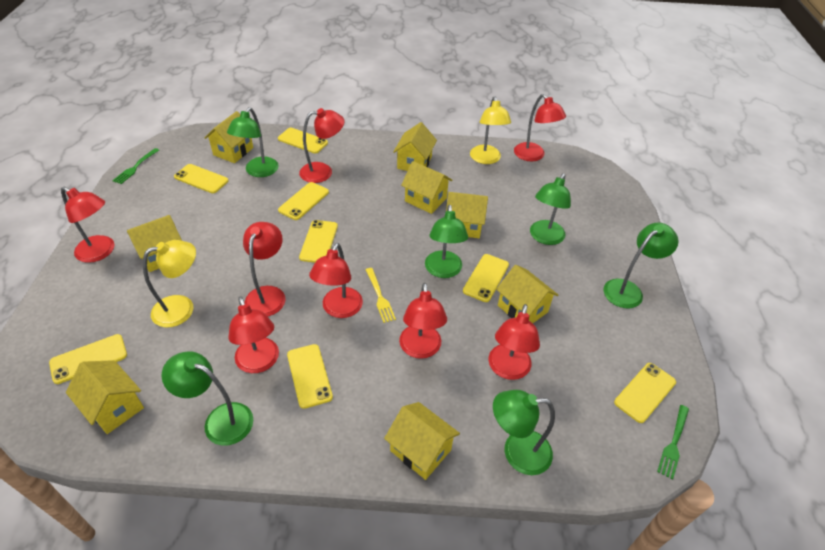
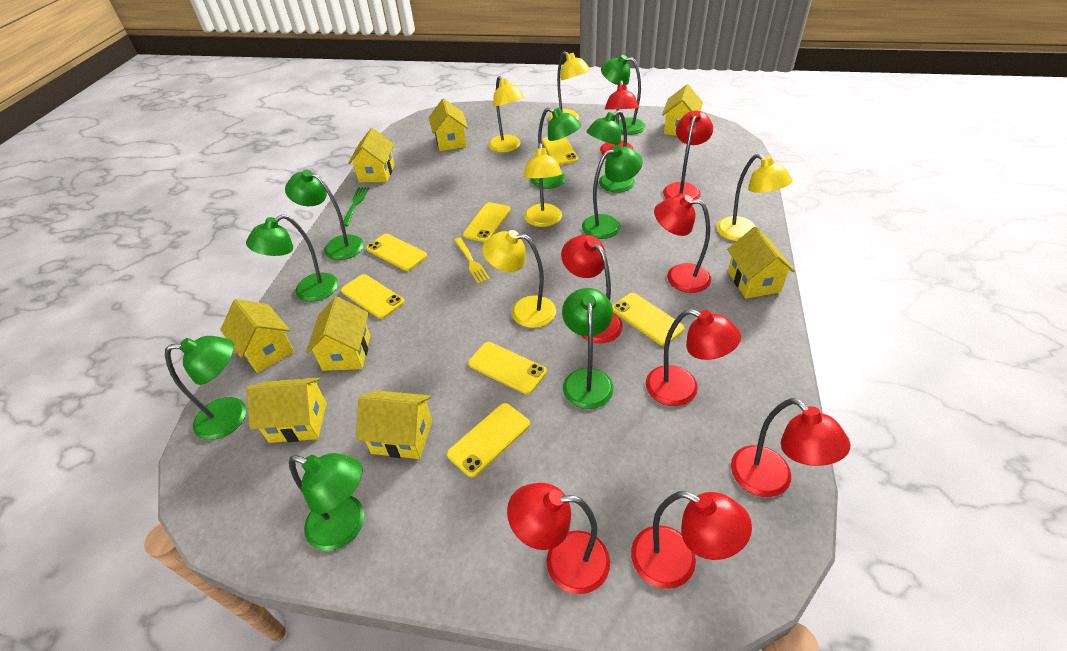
green fork: [112,148,159,184] [657,405,689,480] = 2 -> [344,187,369,226] = 1
green lamp: [162,351,253,446] [227,107,279,177] [425,205,468,278] [493,390,555,475] [530,173,571,245] [603,223,679,308] = 6 -> [165,336,246,440] [246,214,338,302] [285,170,364,260] [289,453,364,551] [531,107,581,189] [562,288,614,409] [582,145,643,239] [587,110,635,193] [601,55,646,135] = 9
yellow lamp: [143,240,196,327] [470,96,511,164] = 2 -> [482,230,556,328] [488,76,525,153] [523,143,562,227] [549,51,590,121] [716,154,792,241] = 5
yellow phone: [49,334,127,384] [174,164,229,193] [278,128,328,154] [278,182,329,220] [287,344,333,409] [299,220,338,263] [463,254,509,302] [614,363,676,423] = 8 -> [341,274,404,319] [366,234,427,271] [447,403,530,477] [463,202,511,242] [468,342,547,394] [542,137,578,165] [612,293,685,346] = 7

